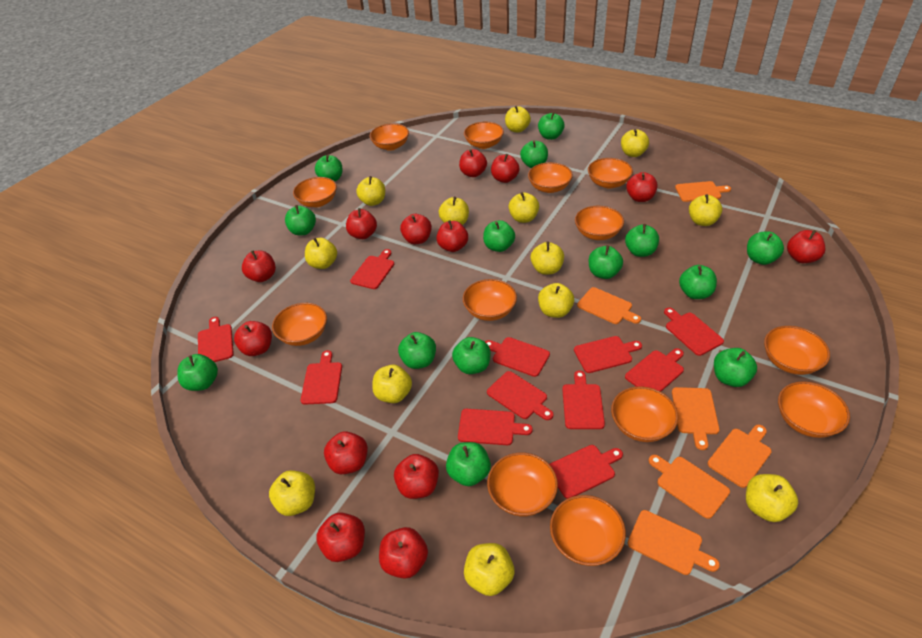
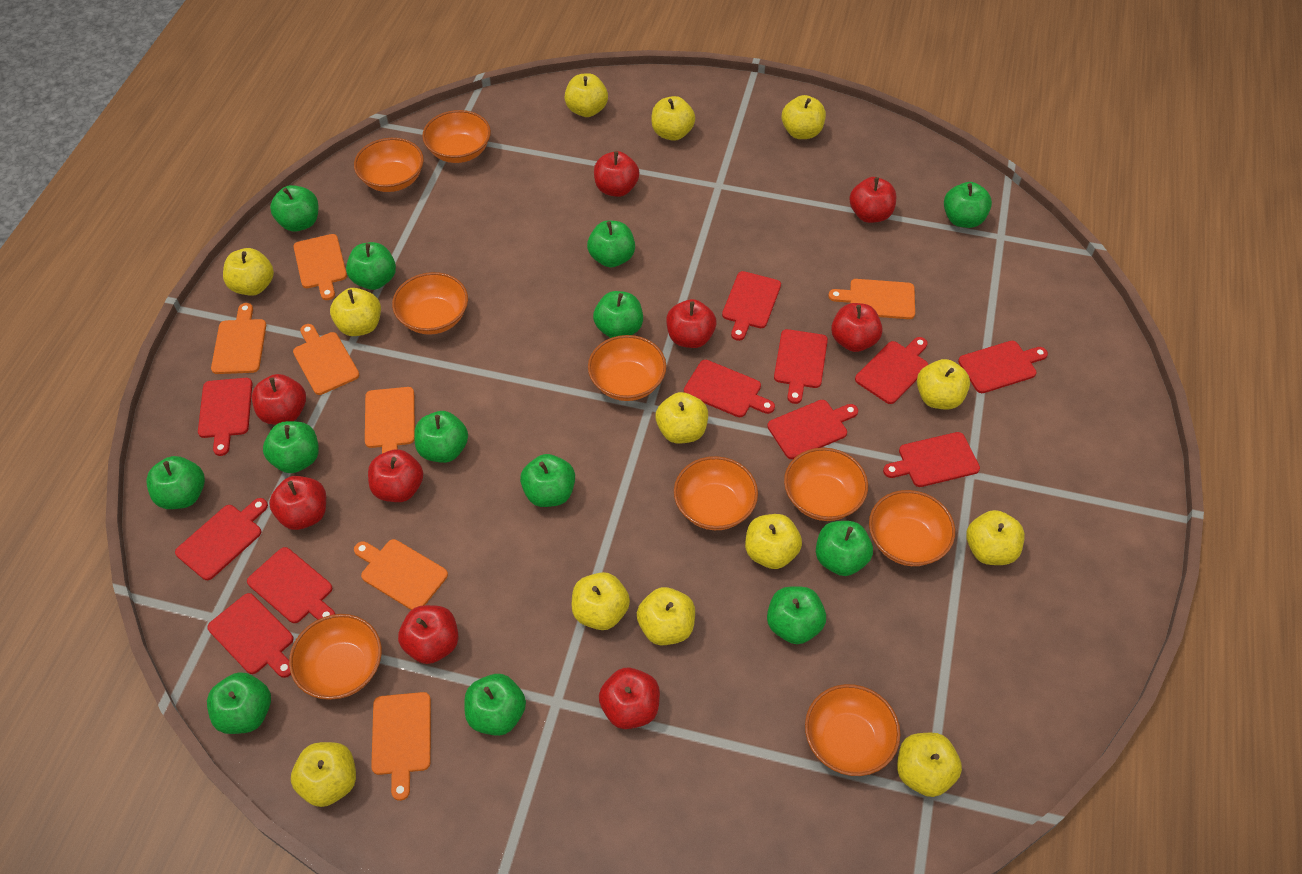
green apple: [177,354,218,391] [285,205,316,236] [315,155,342,182] [398,332,436,369] [446,442,491,486] [452,337,491,374] [483,220,515,252] [520,140,548,168] [538,112,565,140] [589,245,623,279] [625,224,659,257] [679,265,717,299] [714,348,757,387] [747,231,784,265] = 14 -> [146,456,205,509] [207,672,271,734] [263,421,319,473] [270,185,318,232] [346,242,396,290] [414,411,468,463] [464,674,526,736] [520,454,575,507] [587,221,635,267] [593,291,643,338] [767,586,826,644] [816,521,873,576] [944,182,992,228] = 13
orange bowl: [272,303,327,346] [293,177,337,207] [370,124,409,151] [463,279,517,321] [464,122,504,149] [487,452,558,516] [528,162,573,193] [550,495,626,566] [575,206,624,240] [588,158,633,188] [611,386,678,442] [764,326,830,375] [778,381,850,438] = 13 -> [289,614,382,700] [354,138,424,192] [392,272,468,335] [422,110,491,163] [588,335,667,401] [674,456,758,530] [784,448,868,521] [805,684,900,776] [869,490,955,566] = 9
orange cutting board: [577,287,641,324] [628,510,720,575] [649,455,730,519] [672,387,720,450] [675,181,731,202] [708,425,772,488] = 6 -> [211,303,266,374] [293,234,347,300] [293,324,359,395] [354,539,448,610] [365,387,415,454] [371,692,431,801] [828,279,915,319] = 7
red apple: [234,321,272,356] [242,250,276,282] [316,512,365,562] [324,431,368,474] [346,208,377,239] [379,527,428,579] [394,454,439,499] [400,214,432,244] [436,220,468,252] [459,149,487,177] [491,154,519,183] [626,172,658,202] [787,230,825,263] = 13 -> [252,374,306,425] [269,476,326,530] [368,449,423,502] [398,605,459,664] [594,151,639,197] [599,667,660,729] [666,299,716,348] [831,303,883,352] [849,177,896,223] = 9

